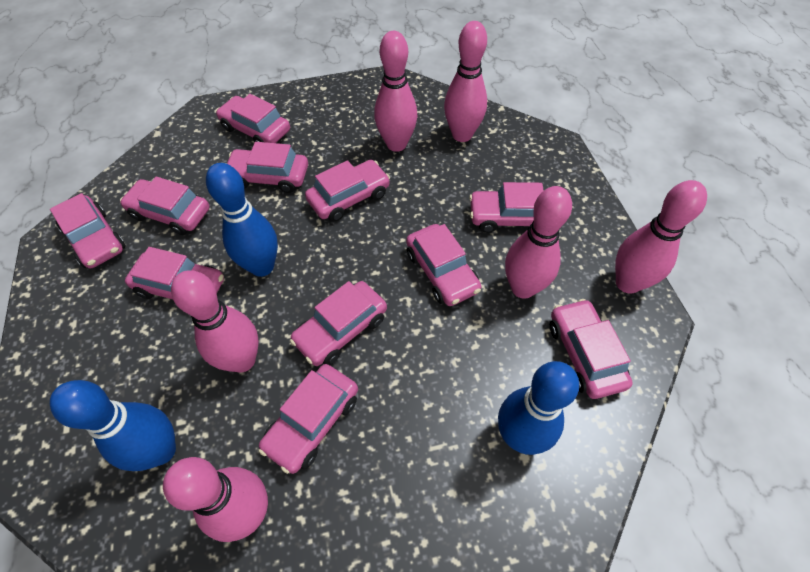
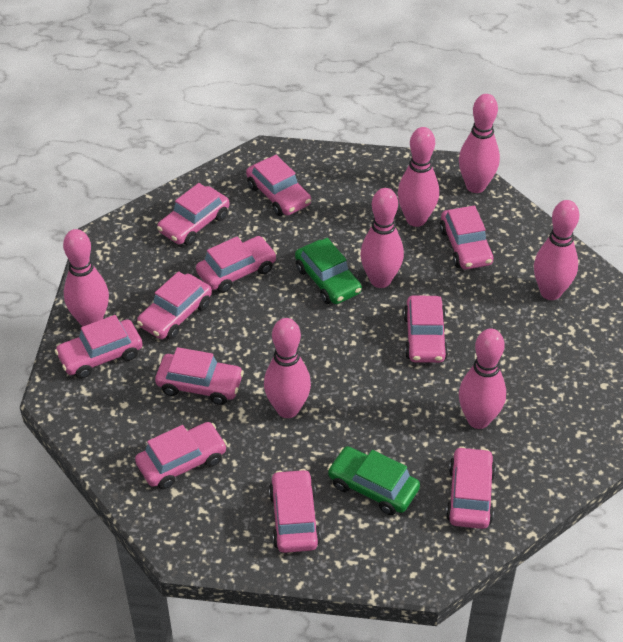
blue bowling pin: [50,380,176,471] [206,163,278,277] [498,361,579,455] = 3 -> none = 0
green car: none = 0 -> [295,238,362,304] [327,446,420,515] = 2
pink bowling pin: [163,457,268,542] [171,270,259,372] [374,31,417,152] [444,21,487,142] [505,186,572,299] [615,180,707,294] = 6 -> [63,229,109,327] [264,318,311,418] [360,188,404,288] [398,127,439,227] [459,94,500,193] [459,329,506,429] [534,200,579,300] = 7

